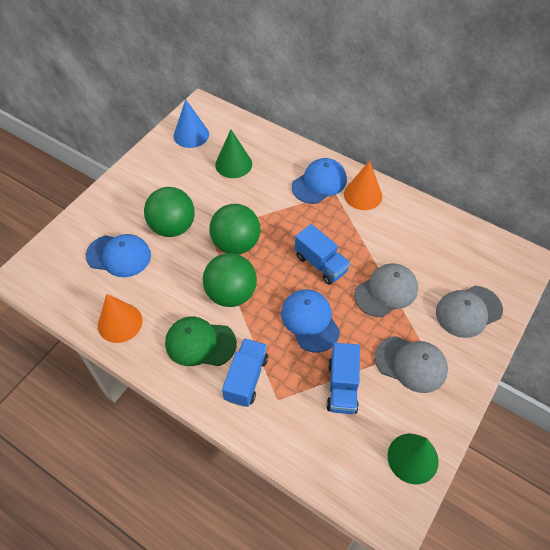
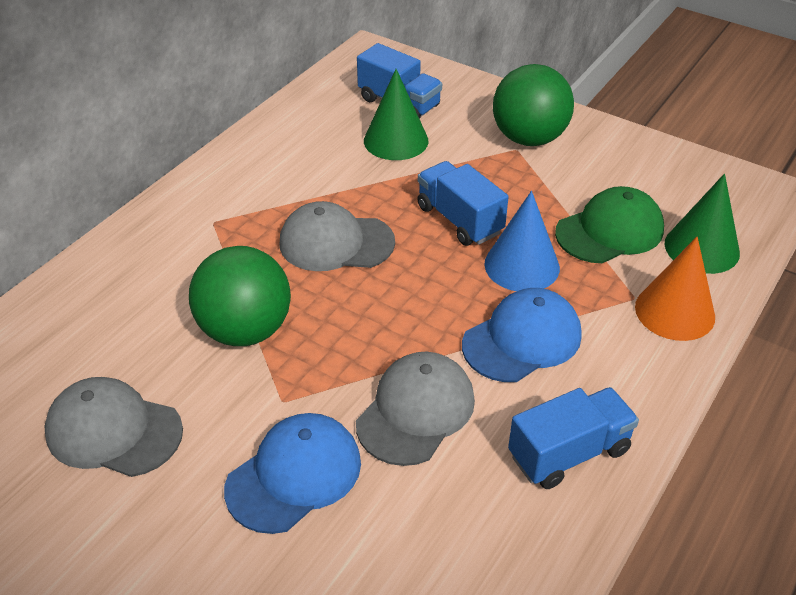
blue cap: [86,234,151,277] [281,289,340,352] [292,158,347,204] = 3 -> [224,413,361,534] [462,288,582,382] = 2
green ball: [144,187,195,237] [203,253,257,307] [209,204,260,255] = 3 -> [189,246,291,346] [493,64,574,146] = 2
orange cone: [98,294,142,343] [344,161,382,210] = 2 -> [635,237,715,341] = 1

